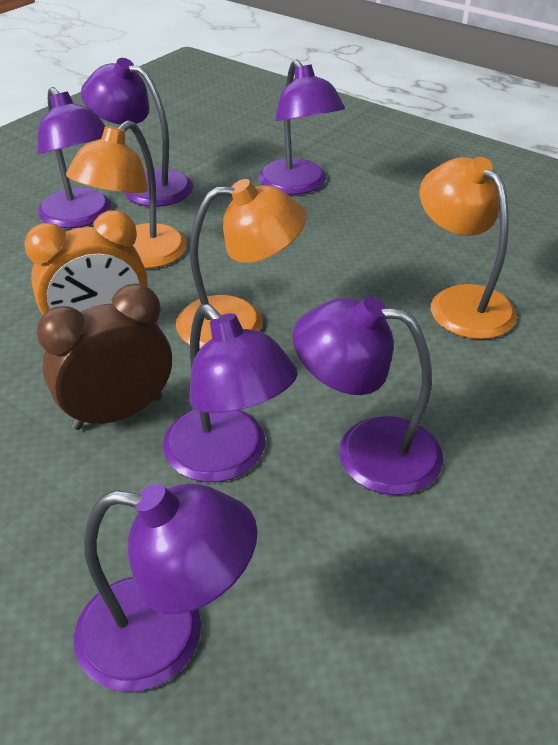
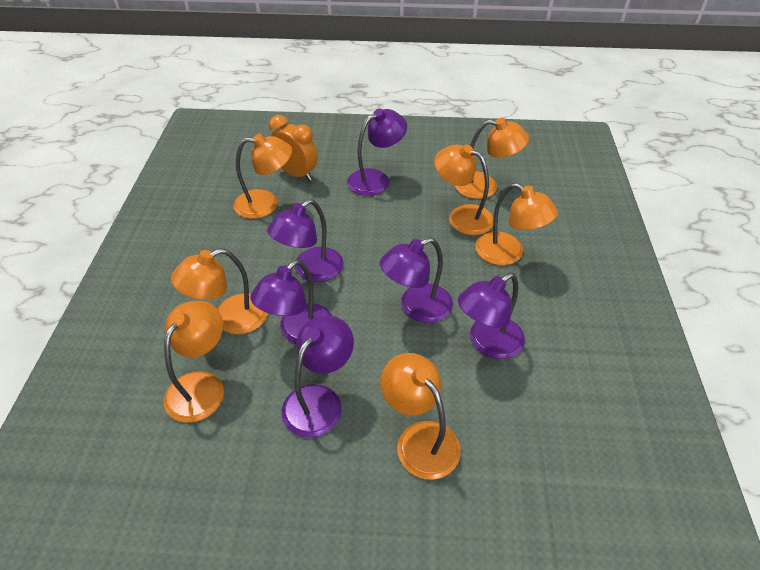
brown clock: [36,284,172,430] = 1 -> none = 0
orange lamp: [66,120,187,269] [176,179,306,349] [420,157,517,339] = 3 -> [164,300,224,423] [171,248,268,334] [233,134,292,219] [381,353,461,480] [434,144,493,235] [455,118,529,199] [475,183,558,265] = 7

